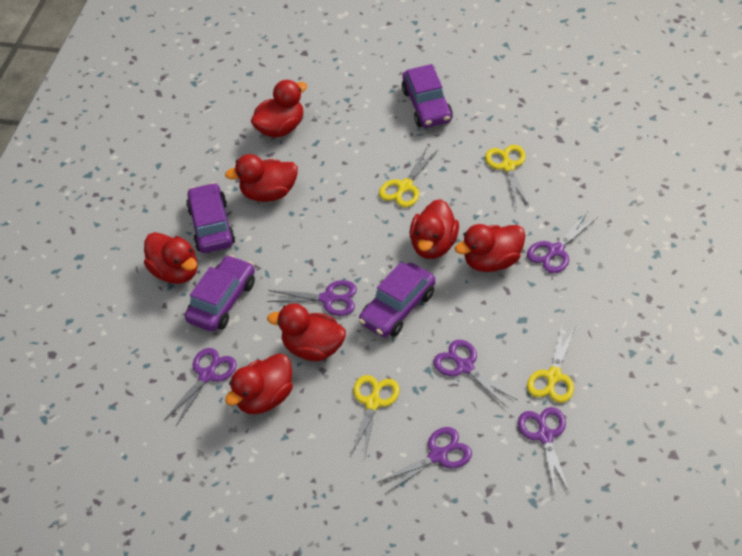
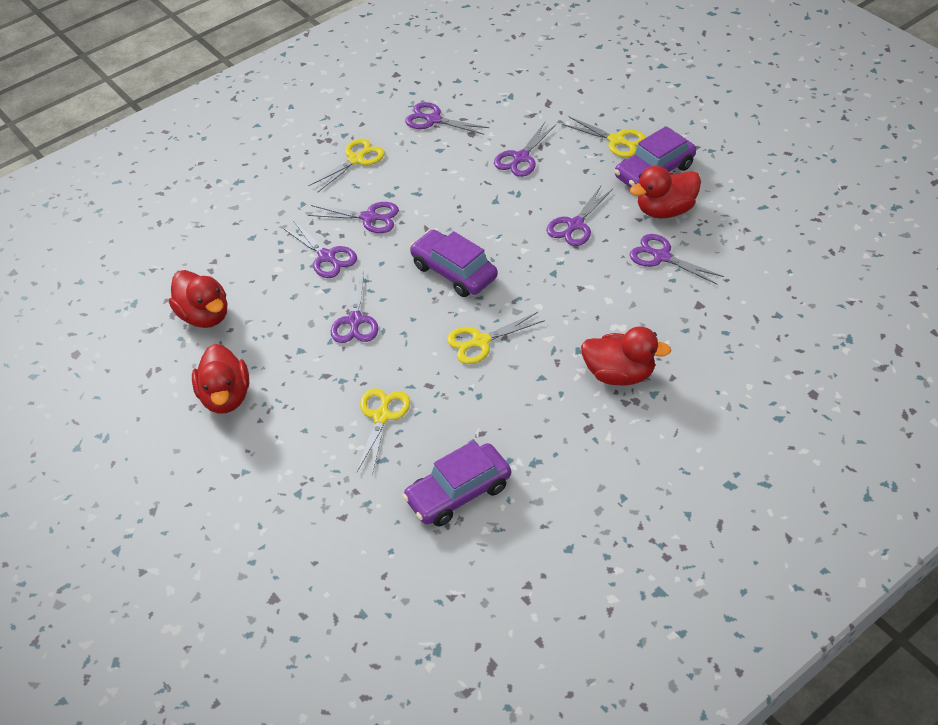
purple car: [185,255,255,332] [186,182,235,253] [359,262,436,337] [402,64,453,128] = 4 -> [402,440,511,527] [410,230,497,297] [614,126,696,188] = 3
purple scissors: [164,348,237,426] [267,280,357,316] [377,427,472,494] [433,340,518,408] [518,407,570,493] [527,211,598,273] = 6 -> [283,221,357,278] [308,202,399,233] [331,272,378,343] [405,102,489,135] [494,122,556,177] [547,186,613,246] [630,234,724,285] = 7
red duck: [144,232,198,284] [225,154,298,202] [225,353,293,414] [251,80,307,138] [267,304,346,361] [410,199,459,259] [455,224,526,272] = 7 -> [169,270,227,328] [192,344,249,414] [581,327,672,386] [630,166,701,219] = 4

